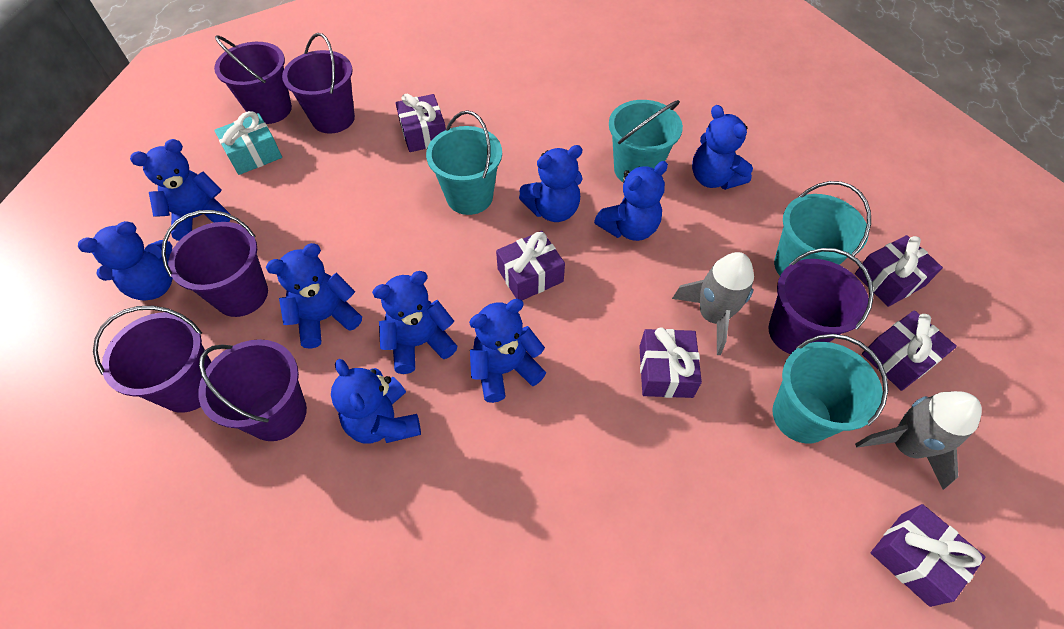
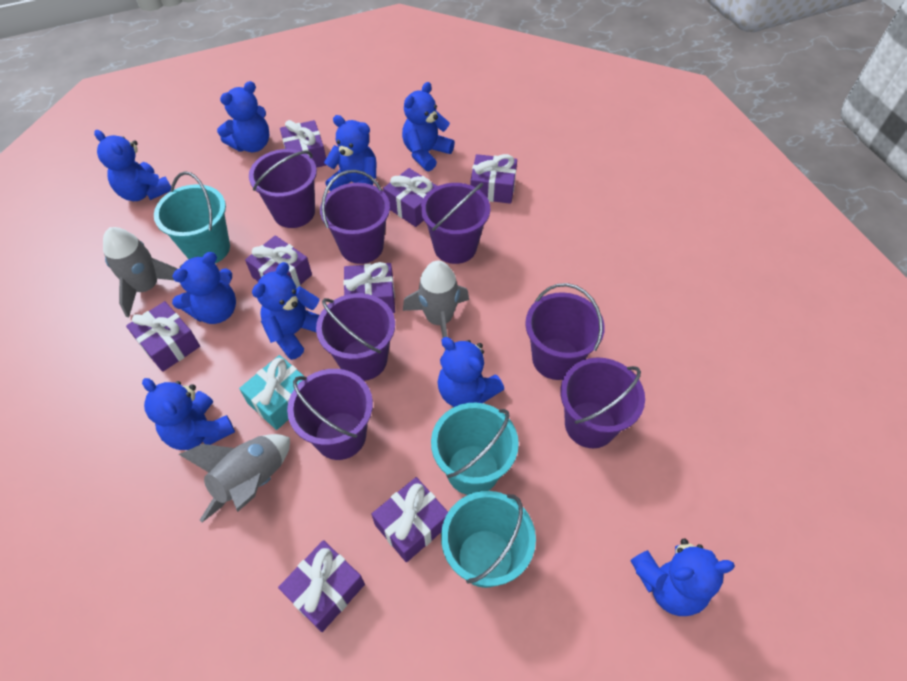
grey rocket: [672,252,754,355] [855,391,982,490] = 2 -> [103,227,177,317] [178,434,290,522] [403,261,469,350] = 3
purple bucket: [93,306,211,413] [161,210,268,317] [198,339,307,441] [214,35,292,124] [282,33,355,133] [768,248,874,354] = 6 -> [249,149,317,228] [287,369,373,460] [316,293,395,381] [320,170,390,264] [421,183,490,264] [525,283,605,380] [560,357,645,448] = 7
purple gift: [395,94,446,152] [496,231,565,300] [639,327,702,398] [855,235,943,307] [862,310,957,391] [871,504,986,607] = 6 -> [126,301,200,372] [245,235,312,289] [278,540,365,632] [280,120,326,168] [343,262,395,313] [371,477,448,562] [383,168,437,227] [470,154,517,204] = 8
turquoise bucket: [426,110,502,215] [609,100,683,182] [772,334,888,444] [774,181,871,275] = 4 -> [154,171,230,263] [431,403,519,495] [441,491,536,588] = 3

